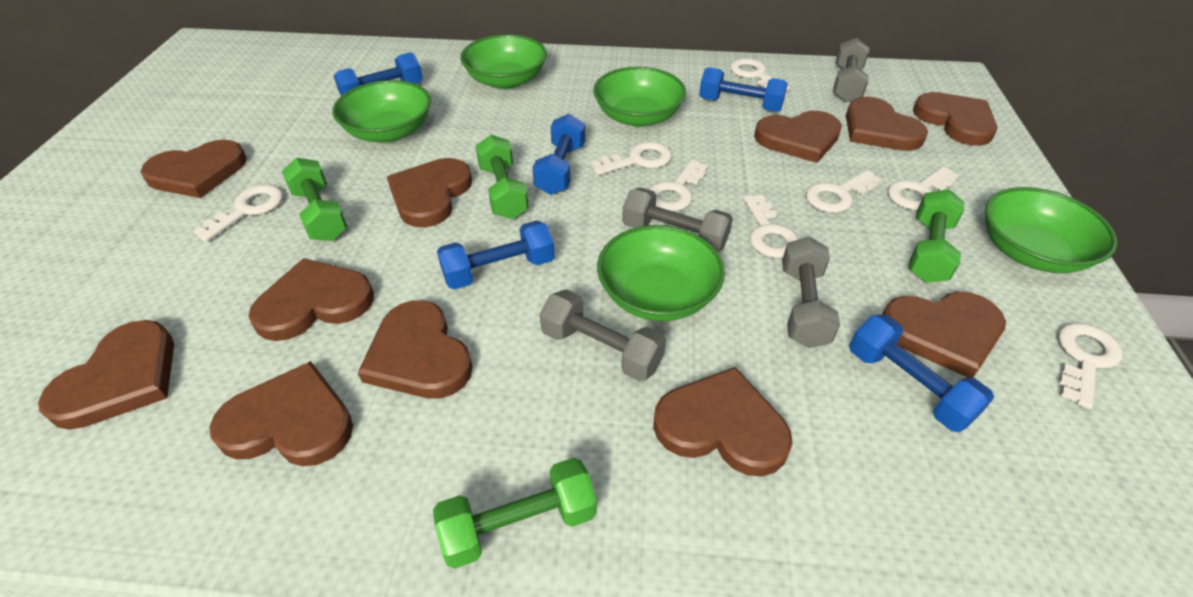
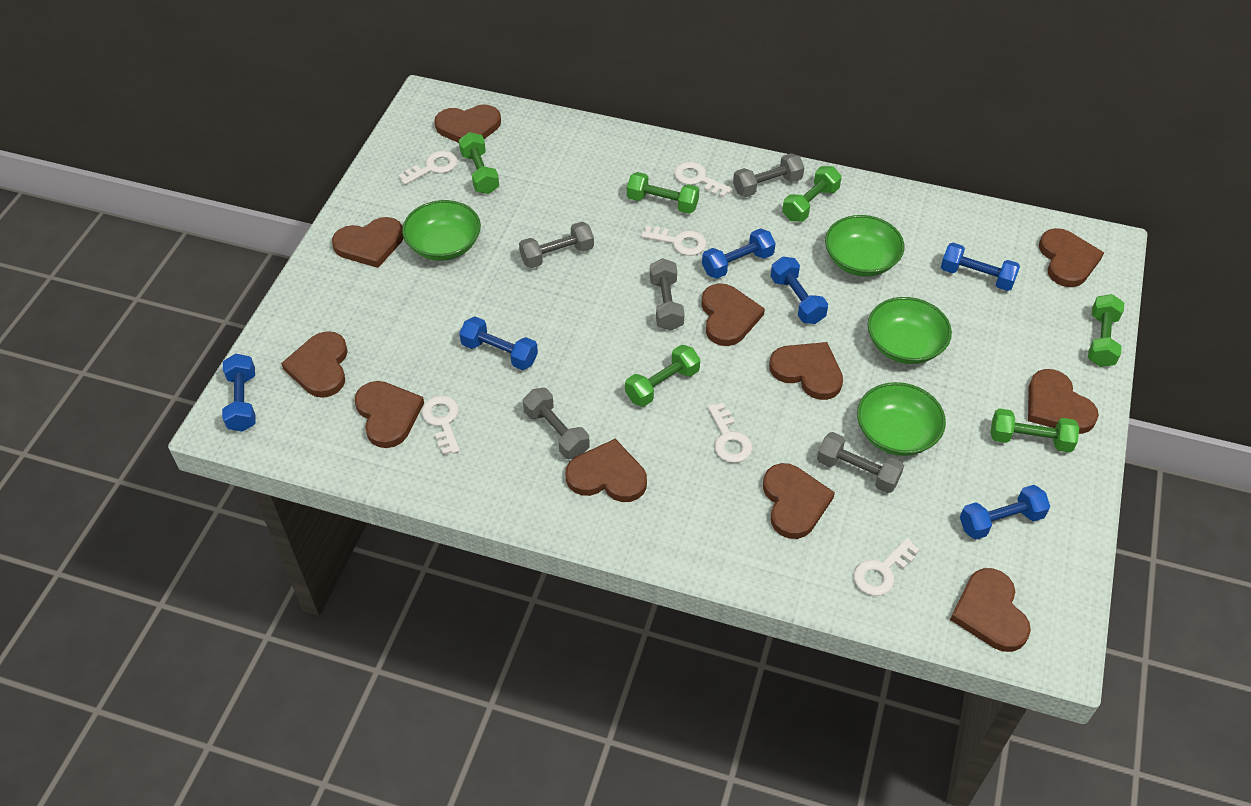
blue dumbbell: [334,52,423,96] [437,221,555,290] [532,114,585,195] [699,67,788,112] [849,315,994,432] = 5 -> [222,354,256,432] [459,317,538,370] [702,229,776,279] [770,256,828,324] [941,243,1020,291] [960,485,1050,539] = 6
green bowl: [332,80,431,142] [460,34,547,89] [593,67,686,127] [597,225,725,321] [985,187,1117,273] = 5 -> [402,200,481,261] [825,215,904,277] [857,382,946,456] [868,297,952,364] = 4
green dumbbell: [282,158,348,241] [433,458,597,569] [476,135,529,219] [908,189,965,283] = 4 -> [459,132,499,194] [625,345,700,407] [627,172,699,214] [782,166,842,222] [991,408,1079,452] [1088,294,1124,367] = 6
grey dumbbell: [540,289,666,381] [622,187,733,252] [782,237,840,348] [833,38,869,102] = 4 -> [519,222,594,268] [523,388,590,459] [650,258,685,331] [733,153,804,197] [817,432,904,493] = 5
white key: [193,185,283,242] [591,142,672,175] [649,160,708,211] [730,58,790,91] [743,195,799,258] [806,170,882,213] [888,166,959,210] [1058,323,1123,409] = 8 -> [398,151,458,185] [422,396,460,455] [641,226,706,256] [674,162,732,198] [708,403,752,463] [854,538,920,596] = 6

